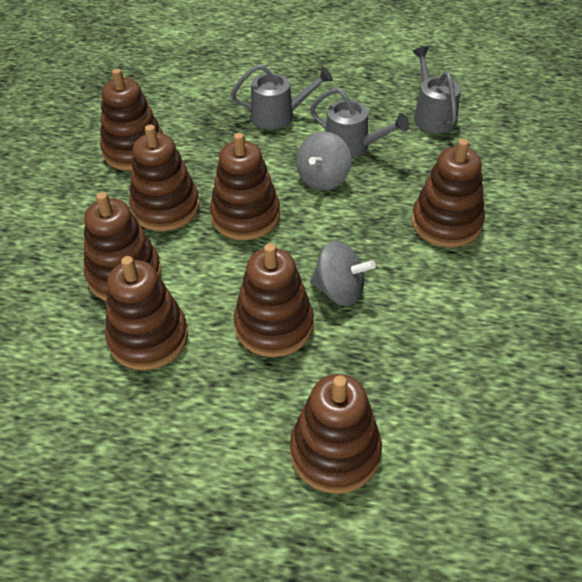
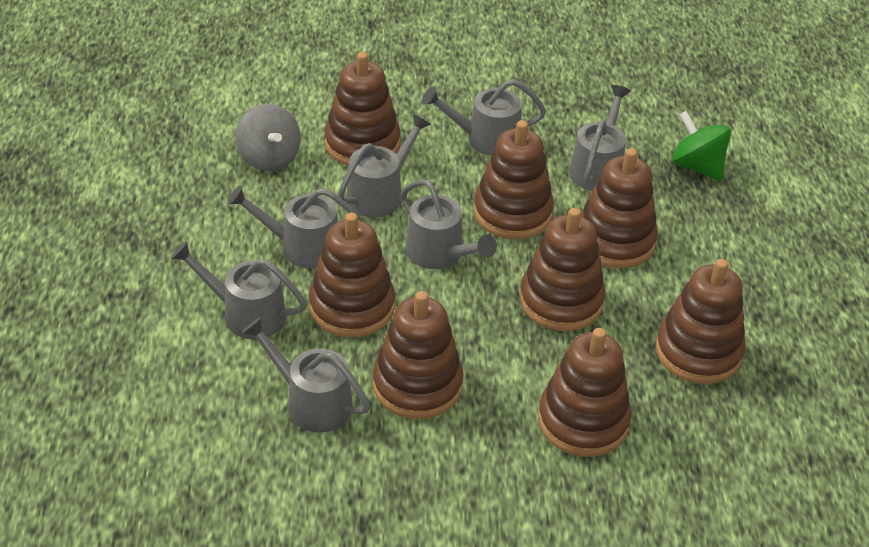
green spinning top: none = 0 -> [671,111,731,181] = 1
grey spinning top: [296,132,351,191] [310,241,376,306] = 2 -> [235,104,301,171] = 1
grey watering can: [231,64,333,129] [310,87,409,158] [413,46,461,133] = 3 -> [171,241,307,339] [227,186,362,269] [242,317,370,433] [338,114,431,217] [400,179,497,269] [422,79,546,156] [569,85,631,191] = 7

